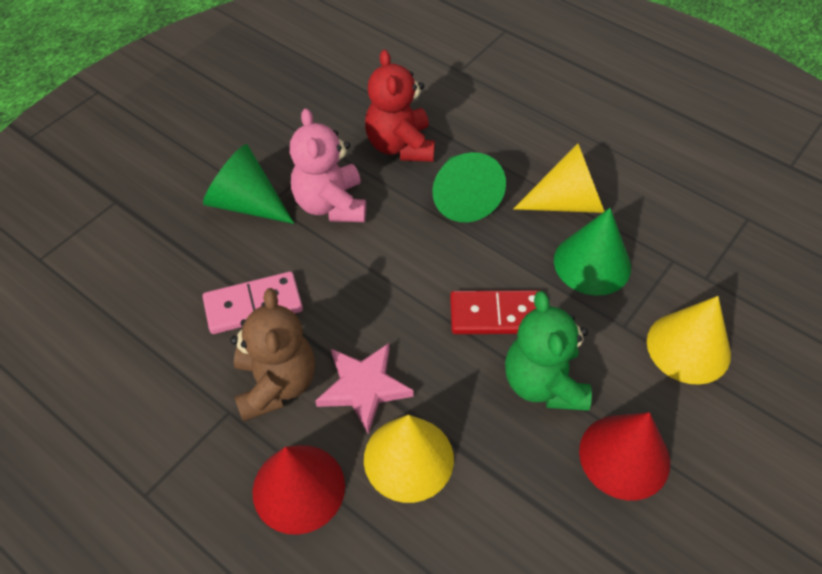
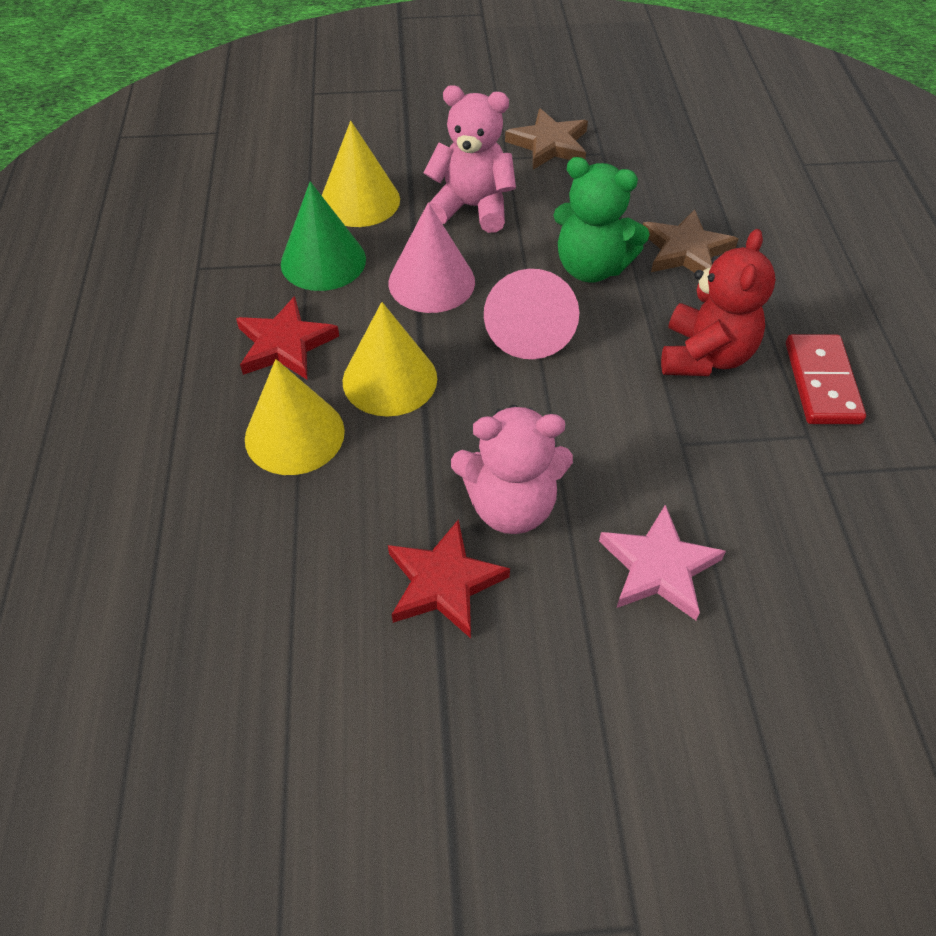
brown star: none = 0 -> [505,108,588,169] [643,209,738,273] = 2
brown teddy bear: [230,288,315,422] = 1 -> none = 0
green cone: [203,144,294,224] [432,152,506,222] [554,208,631,296] = 3 -> [281,181,366,291] = 1
pink cone: none = 0 -> [389,202,475,313] [484,269,579,359] = 2
pink domino: [202,272,303,334] = 1 -> none = 0
pink teddy bear: [290,108,366,222] = 1 -> [424,85,516,233] [451,405,573,534] = 2
red cone: [252,445,345,535] [579,412,670,500] = 2 -> none = 0
red star: none = 0 -> [236,296,339,380] [388,519,510,638] = 2

